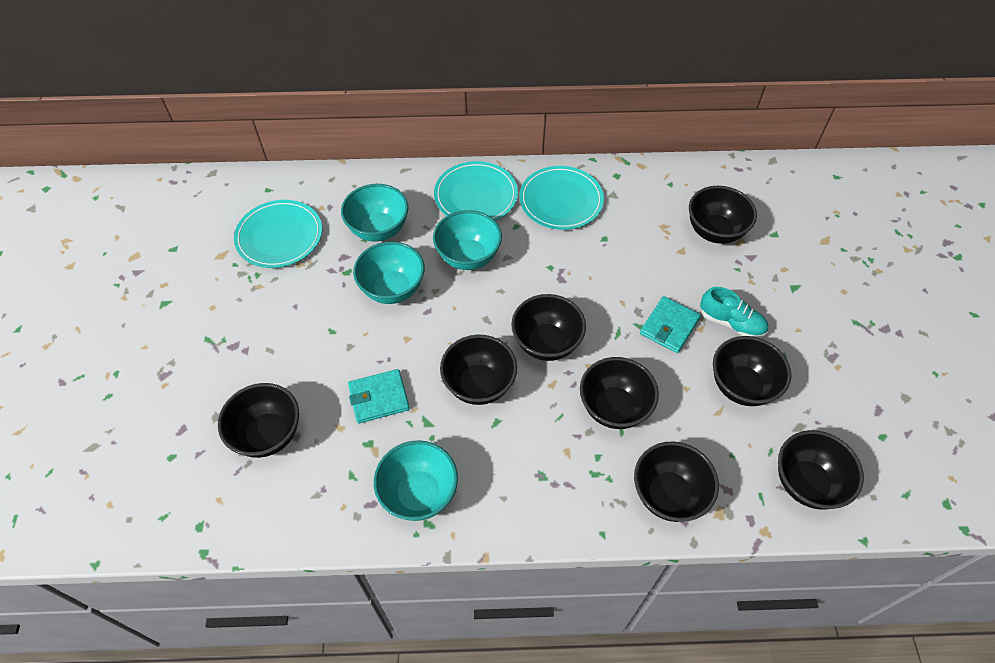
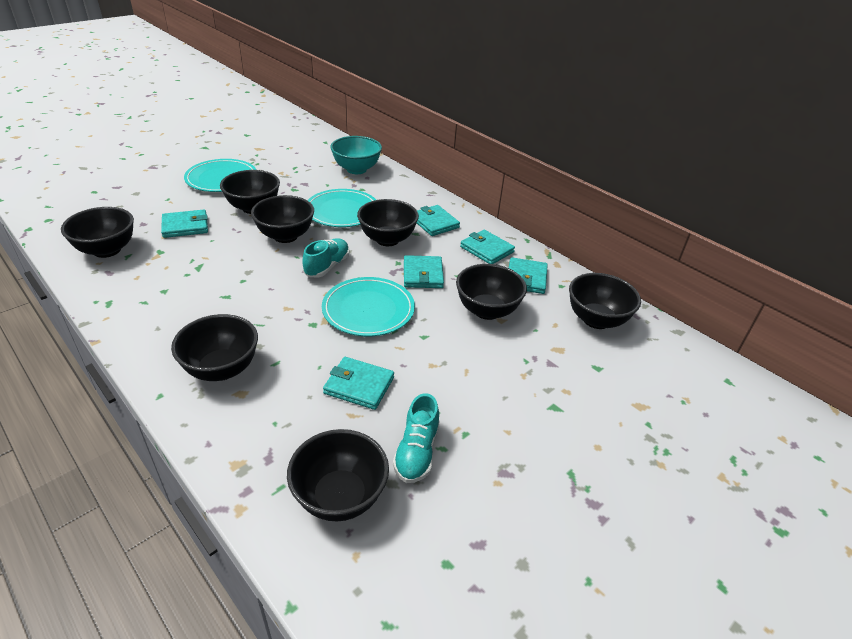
turquoise bowl: [341,184,408,242] [353,242,425,304] [374,440,458,521] [433,210,502,270] = 4 -> [330,136,382,174] = 1
turquoise shoe: [700,287,768,338] = 1 -> [302,238,350,278] [393,393,440,483] = 2
turquoise wallet: [348,369,410,424] [640,296,701,353] = 2 -> [161,209,208,238] [323,357,394,410] [404,255,444,288] [417,205,460,236] [460,230,515,264] [509,257,548,294] = 6

